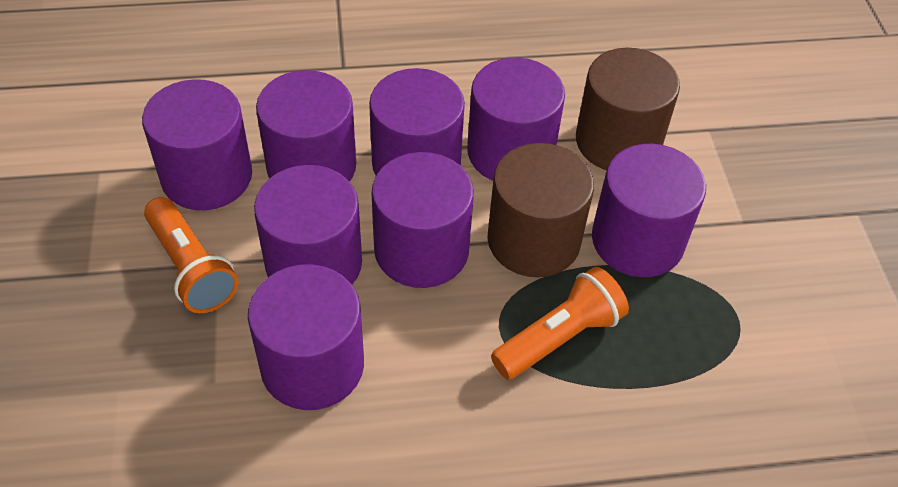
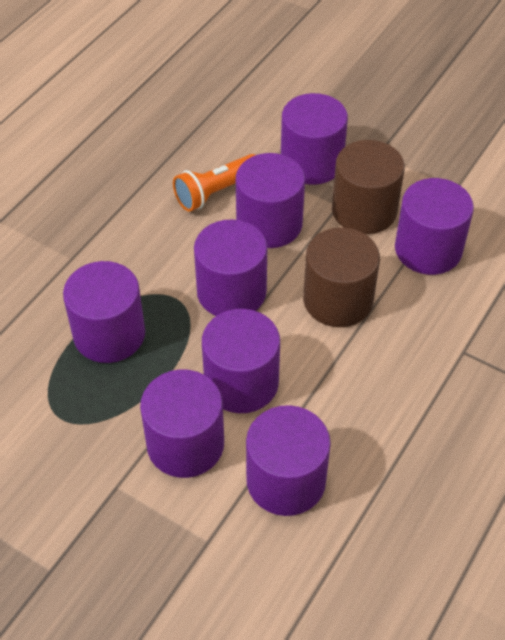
orange flashlight: [144,197,239,313] [491,267,629,380] = 2 -> [173,154,255,212] = 1

